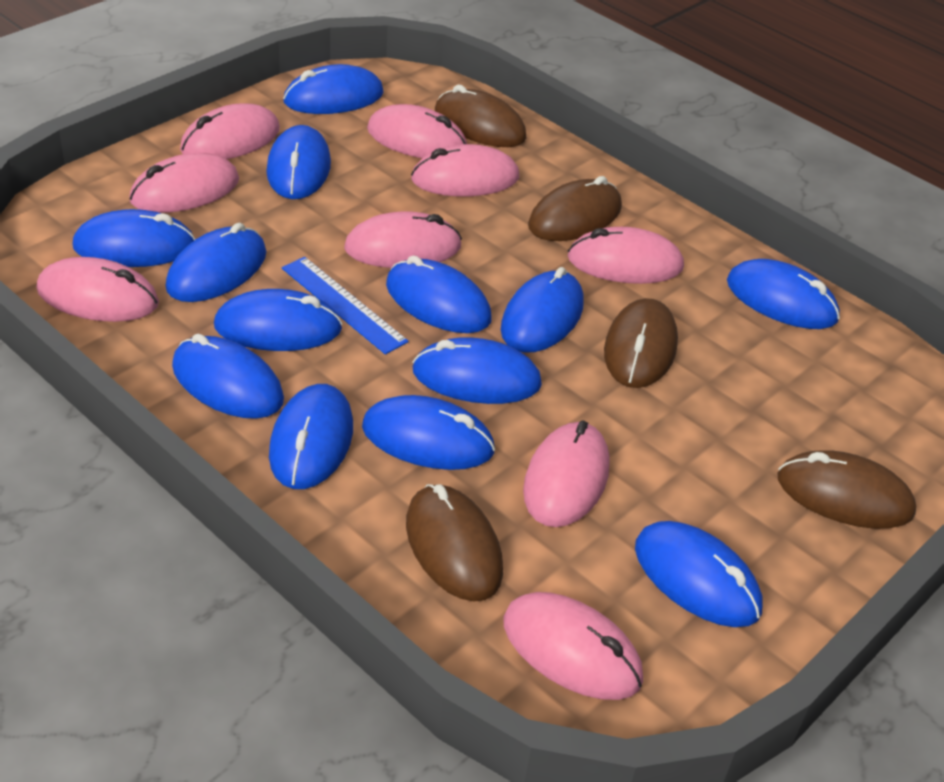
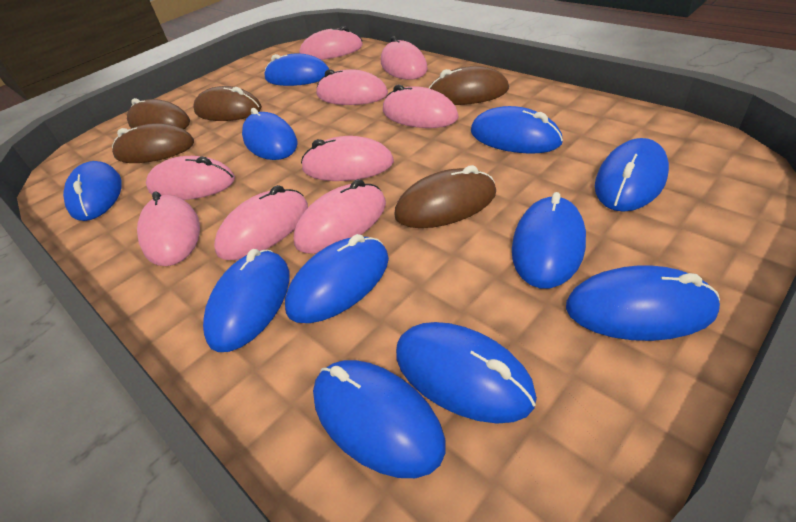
blue mouse: [72,209,196,267] [166,223,267,302] [172,334,284,419] [214,289,343,351] [266,125,331,199] [269,384,353,489] [283,64,384,114] [362,395,495,470] [386,255,491,333] [412,337,542,404] [501,267,584,353] [635,521,762,627] [727,259,840,329] = 13 -> [63,161,122,221] [203,249,289,352] [242,108,298,160] [264,54,329,86] [285,234,389,323] [313,360,445,478] [396,322,537,424] [471,106,563,154] [512,192,586,288] [566,266,720,341] [595,138,669,212] = 11
blue ruler: [282,257,409,355] = 1 -> none = 0

